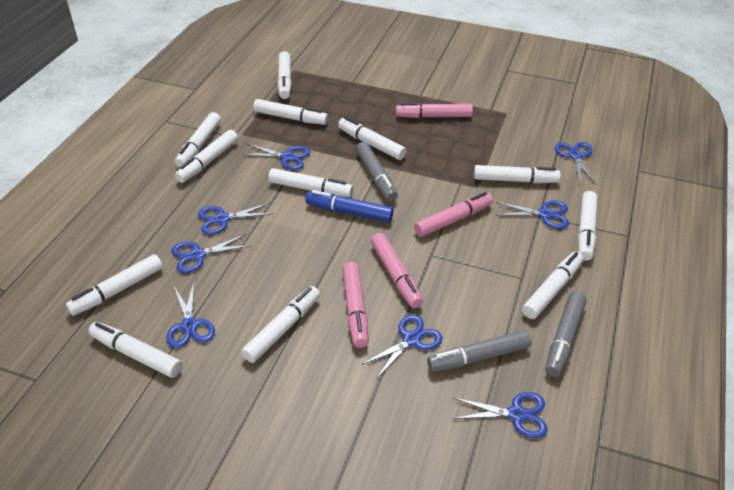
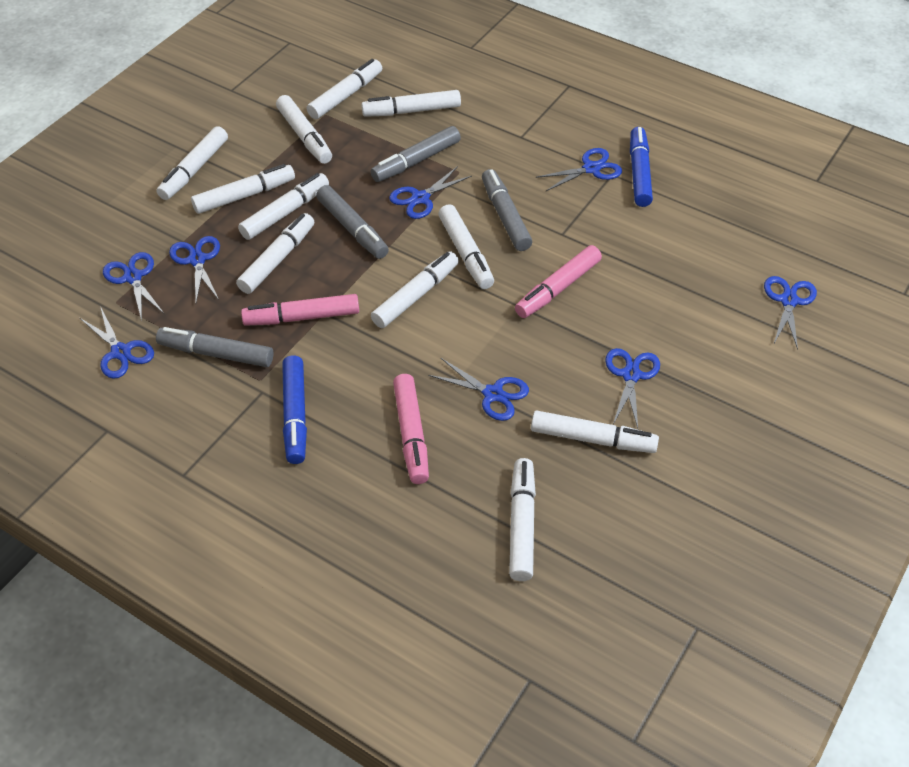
blue marker: [306,190,393,222] = 1 -> [282,355,307,464] [630,127,653,207] = 2
grey marker: [356,142,398,202] [427,330,532,372] [545,292,586,377] = 3 -> [156,327,273,367] [316,185,389,259] [370,126,461,182] [482,169,532,251] = 4
pink marker: [342,262,369,348] [371,233,423,308] [395,103,473,118] [414,192,493,237] = 4 -> [241,294,359,326] [393,374,429,484] [515,245,602,318] = 3
white marker: [66,254,163,316] [89,322,182,378] [175,112,221,167] [175,130,238,183] [241,286,320,363] [253,99,328,125] [268,168,353,197] [278,51,291,99] [338,117,407,160] [474,165,561,183] [522,252,584,319] [578,191,598,261] = 12 -> [156,126,228,200] [191,164,295,214] [236,213,314,294] [238,173,329,240] [276,95,332,164] [307,59,382,119] [361,90,461,117] [371,251,459,328] [438,204,494,289] [509,458,536,581] [531,411,659,453] = 11

